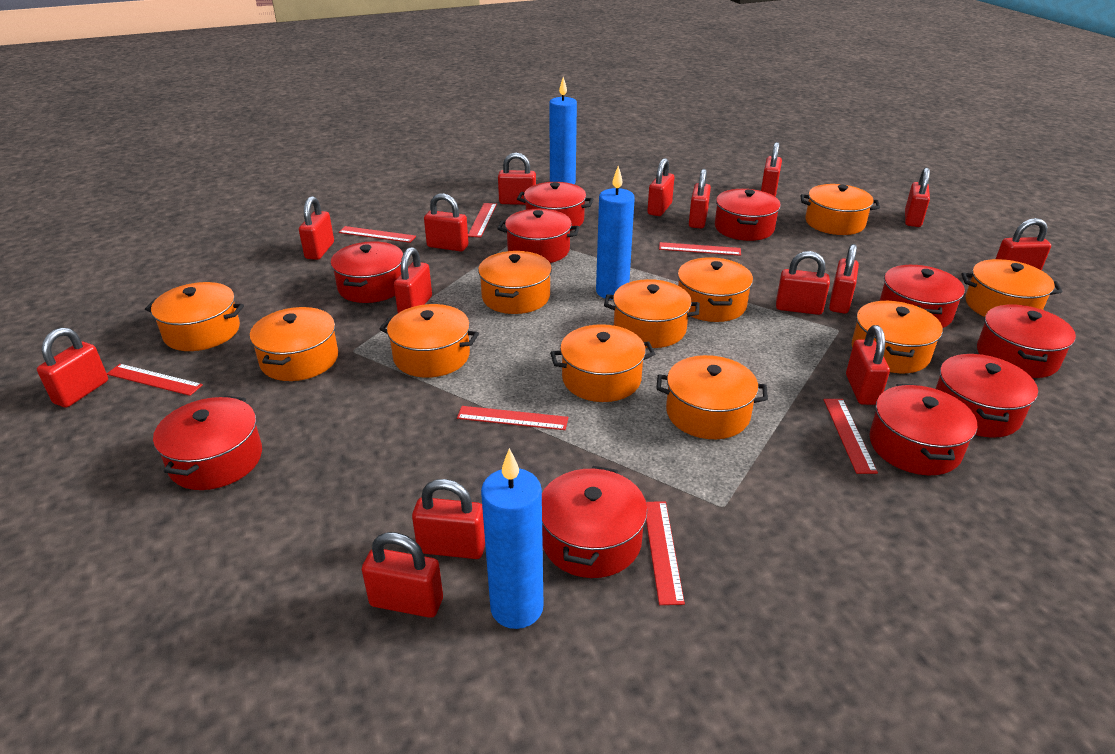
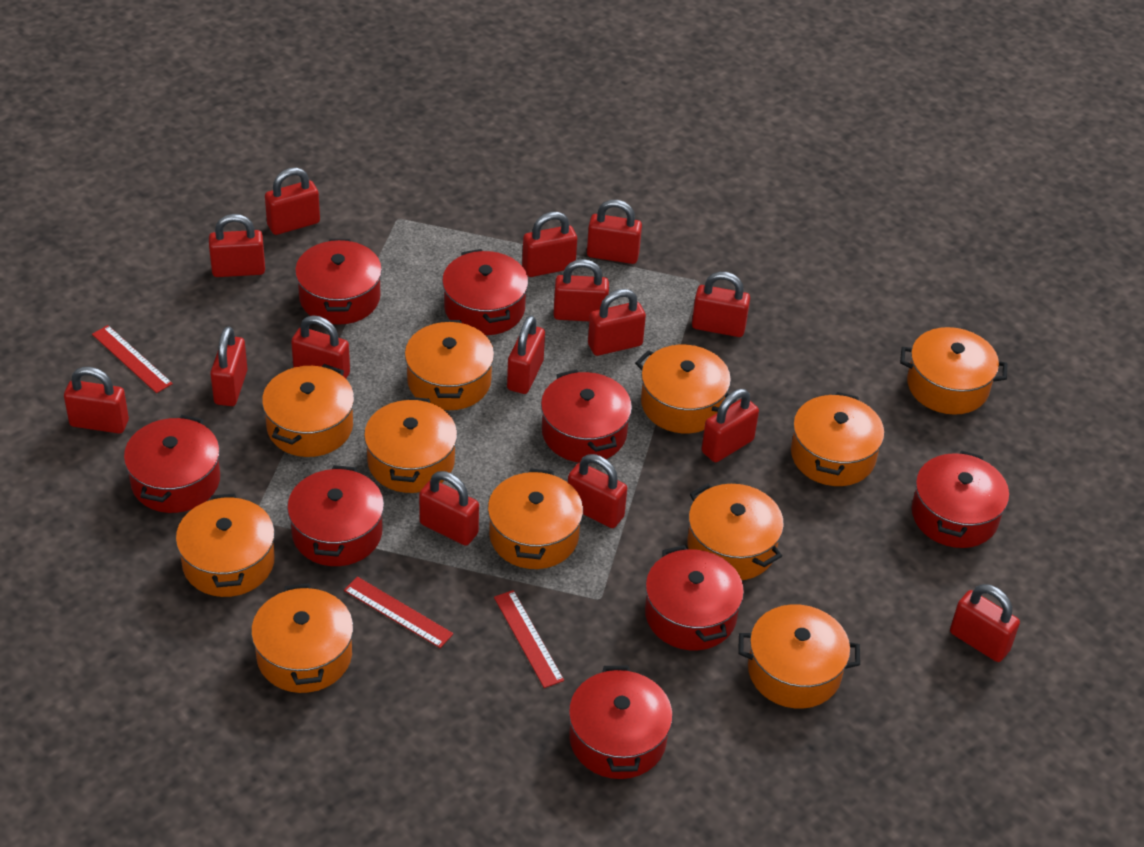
blue candle: [481,448,543,629] [549,77,577,184] [596,166,635,300] = 3 -> none = 0
red pot: [153,396,262,490] [331,241,403,303] [497,209,579,263] [517,182,593,231] [542,466,647,578] [715,189,781,241] [869,384,977,475] [880,265,965,328] [935,353,1038,438] [977,305,1076,378] = 10 -> [124,415,220,513] [287,465,384,566] [295,239,382,325] [442,249,528,335] [541,369,632,463] [569,666,673,779] [645,545,744,650] [912,450,1009,548] = 8
red ruler: [107,364,203,396] [339,226,416,243] [457,406,568,430] [468,203,497,237] [646,501,685,605] [659,242,741,256] [824,399,878,474] = 7 -> [92,325,173,393] [344,577,453,648] [494,590,564,688] = 3

